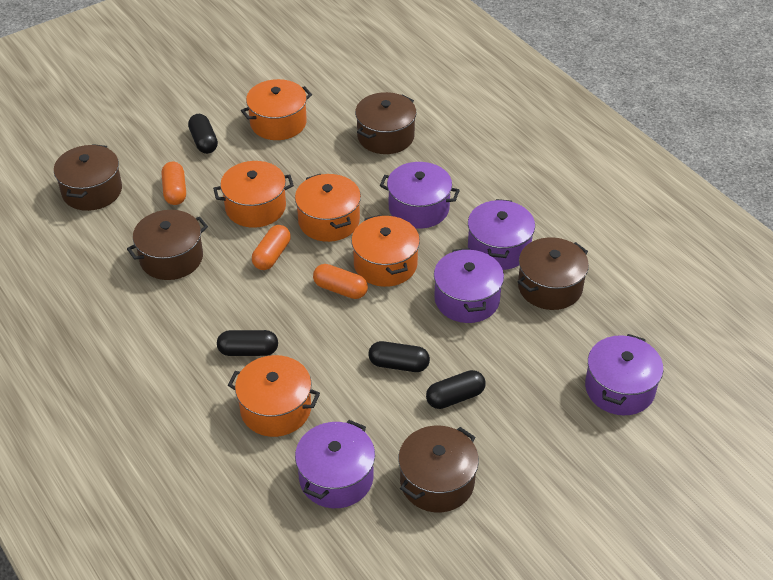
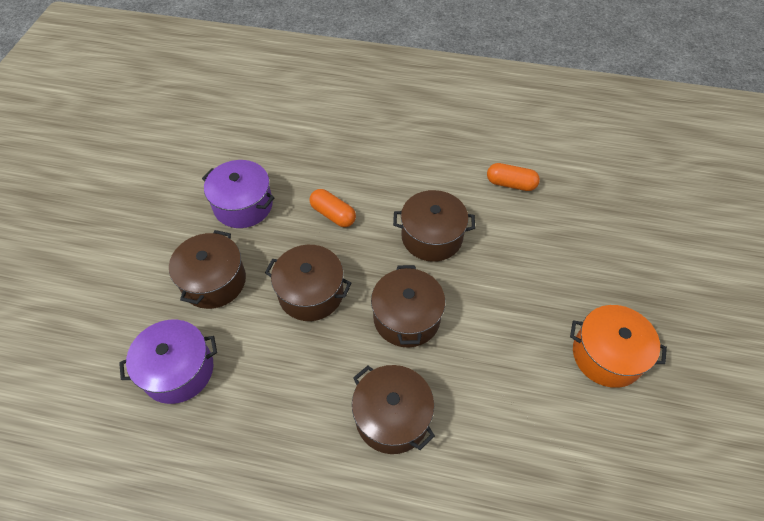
black capsule: [188,114,218,154] [217,330,278,356] [368,341,430,372] [426,370,485,409] = 4 -> none = 0
orange capsule: [162,162,186,205] [252,225,291,270] [313,264,368,299] = 3 -> [310,189,356,227] [487,163,540,191] = 2
orange pot: [213,161,294,228] [228,355,320,437] [241,79,312,140] [295,174,361,242] [351,215,420,287] = 5 -> [570,305,667,388] = 1
purple pot: [295,420,375,508] [380,162,460,229] [434,248,504,323] [468,199,535,270] [585,334,663,415] = 5 -> [119,320,217,404] [202,160,275,228] = 2

